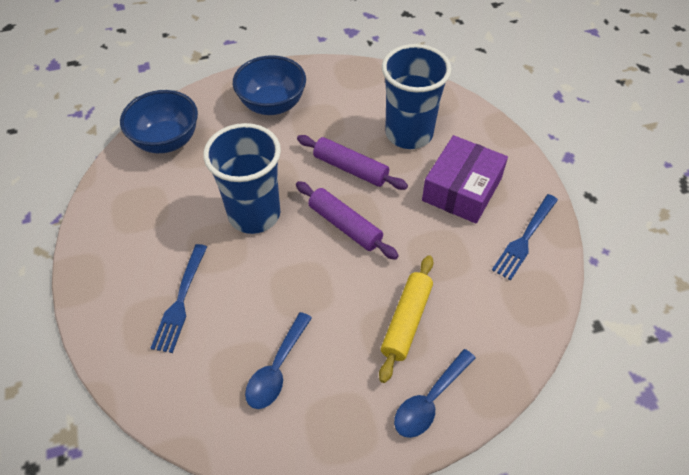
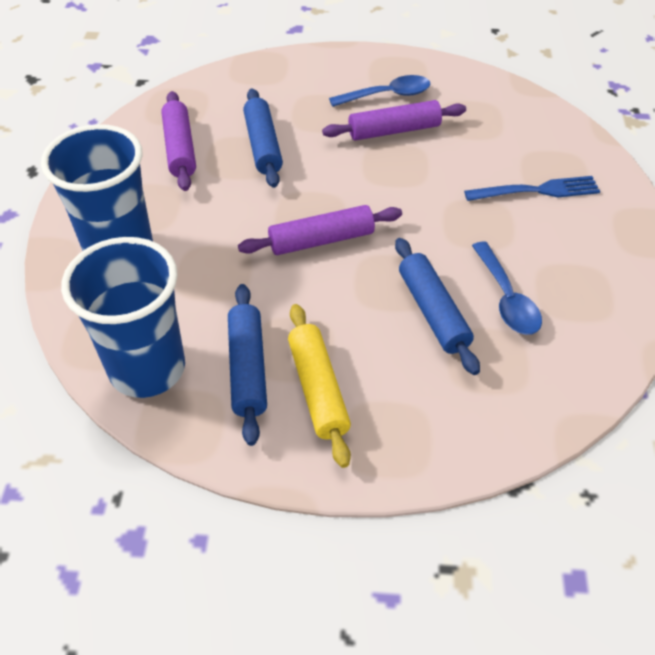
blue bowl: [120,90,198,153] [233,55,306,115] = 2 -> none = 0
blue fork: [151,244,207,353] [492,194,558,280] = 2 -> [464,176,600,201] = 1
blue rolling pin: none = 0 -> [228,284,267,446] [243,88,283,188] [395,238,480,375] = 3
purple box: [422,135,508,224] = 1 -> none = 0
purple rolling pin: [296,181,399,260] [297,135,408,190] = 2 -> [161,91,196,191] [238,205,402,255] [322,100,466,140] = 3

